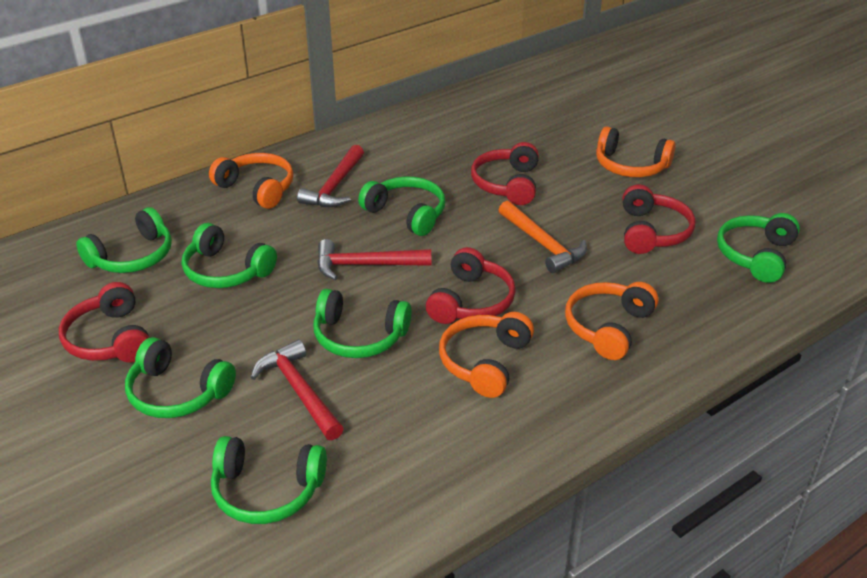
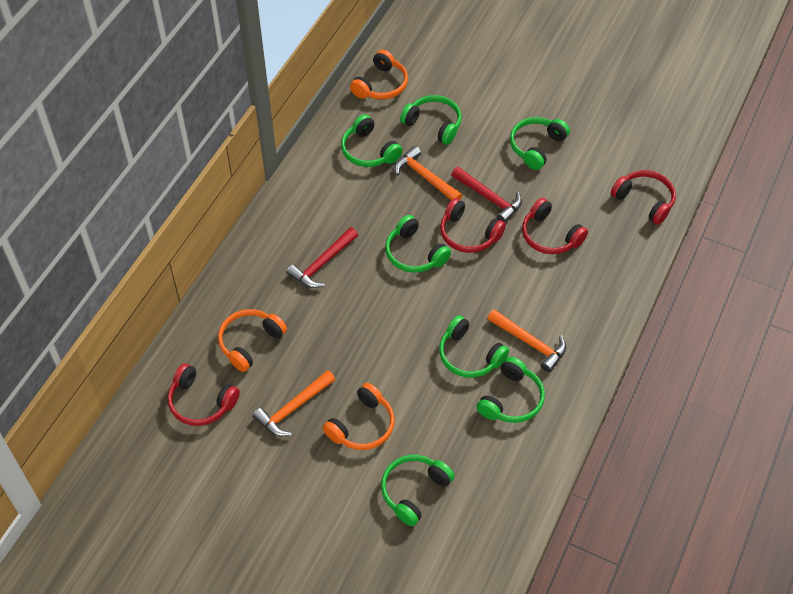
orange hammer: [499,201,587,273] = 1 -> [253,370,335,437] [395,146,462,200] [487,309,566,372] = 3
orange headphones: [209,153,293,209] [439,312,534,398] [565,282,658,360] [596,126,676,177] = 4 -> [218,309,287,372] [323,383,395,450] [350,50,408,99] = 3
red hammer: [250,339,344,440] [297,145,364,207] [317,239,431,280] = 3 -> [287,227,358,288] [451,167,522,223] = 2

